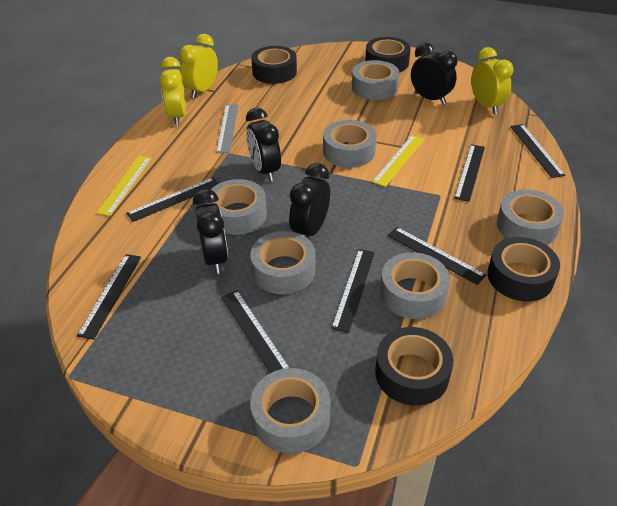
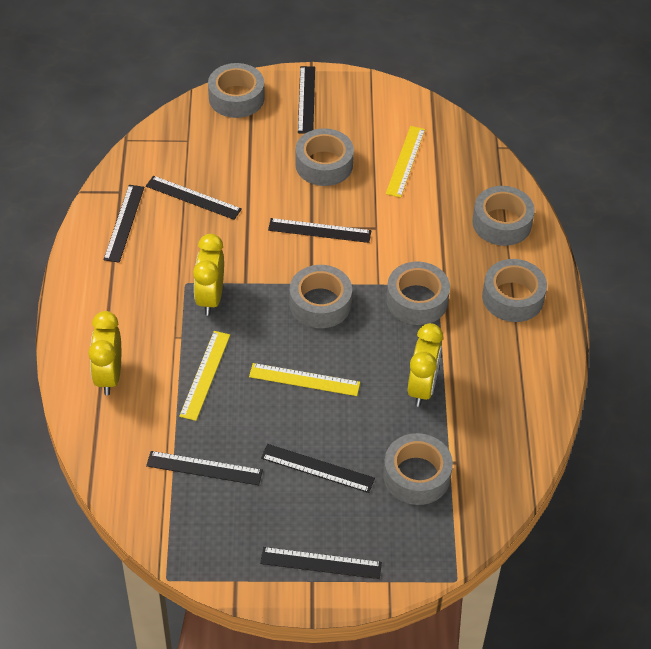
black clock: [193,189,228,274] [246,108,281,182] [289,163,330,237] [411,42,458,105] = 4 -> none = 0
black tape: [251,46,297,84] [365,37,411,72] [375,327,453,406] [487,237,560,301] = 4 -> none = 0
grey ruler: [216,104,239,153] = 1 -> none = 0
yellow ruler: [96,156,152,216] [372,135,424,187] = 2 -> [179,331,230,421] [249,363,360,396] [386,126,425,198] = 3

